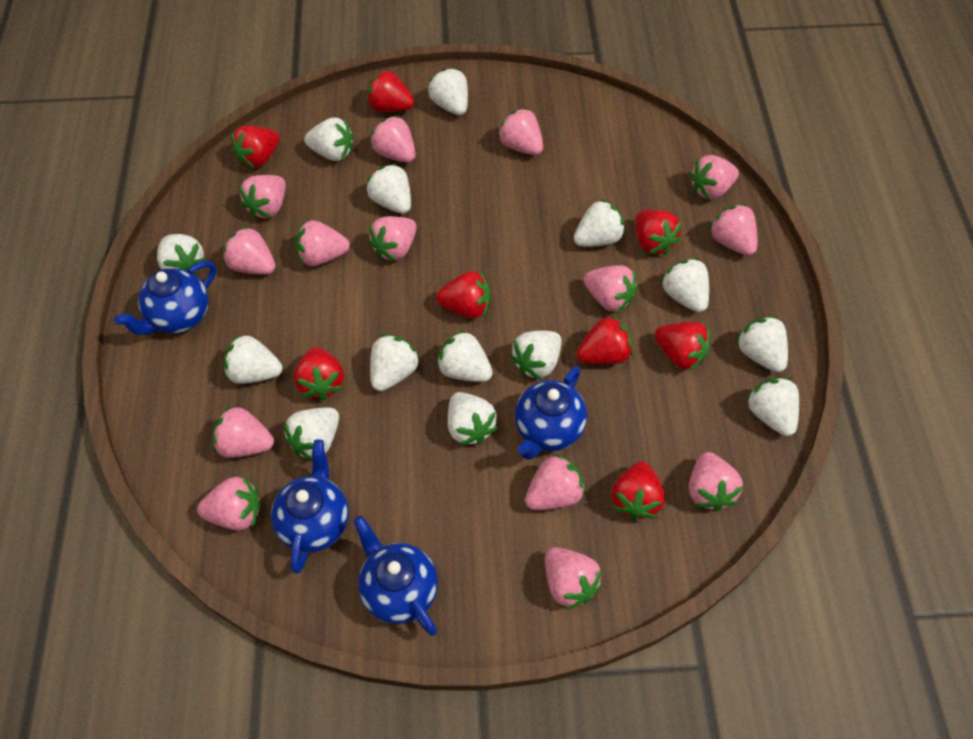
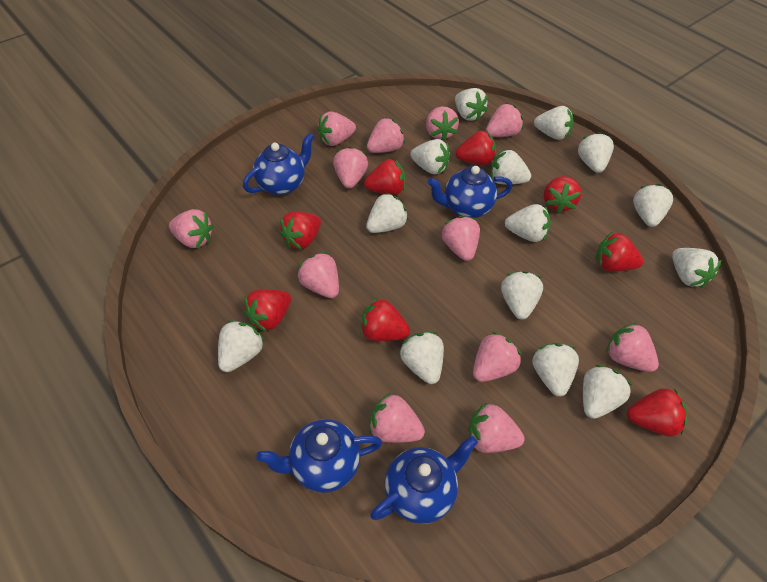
pink strawberry: [197,476,261,531] [213,406,274,458] [223,226,276,275] [239,175,286,219] [295,220,350,266] [368,216,416,261] [370,115,416,163] [497,108,543,155] [525,454,586,510] [545,547,603,610] [584,265,637,312] [689,155,739,199] [689,452,743,512] [709,204,758,256] = 14 -> [169,209,214,248] [297,252,339,298] [318,111,356,146] [333,147,368,189] [367,117,405,153] [369,393,425,443] [426,107,459,141] [442,216,480,261] [468,402,525,453] [473,332,522,382] [486,103,523,137] [606,323,659,372] = 12

